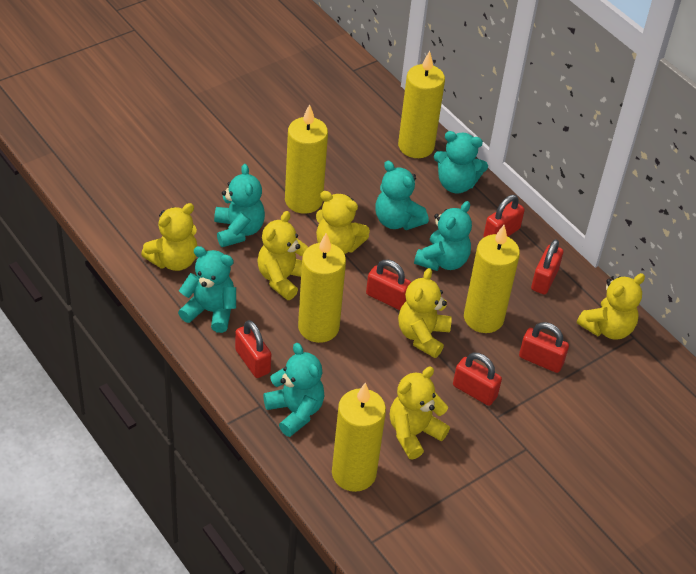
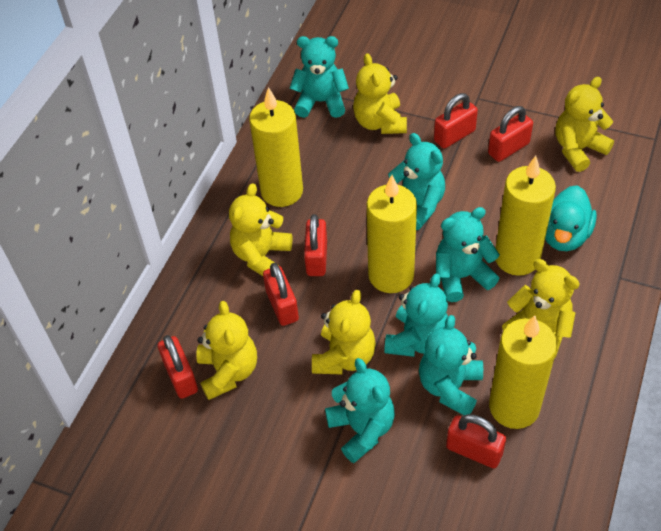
turquoise duck: none = 0 -> [545,185,597,251] = 1
yellow candle: [285,104,328,214] [298,233,346,343] [332,382,386,492] [398,51,445,158] [464,225,520,333] = 5 -> [249,87,303,207] [367,175,417,293] [489,315,557,429] [495,156,556,276] = 4

